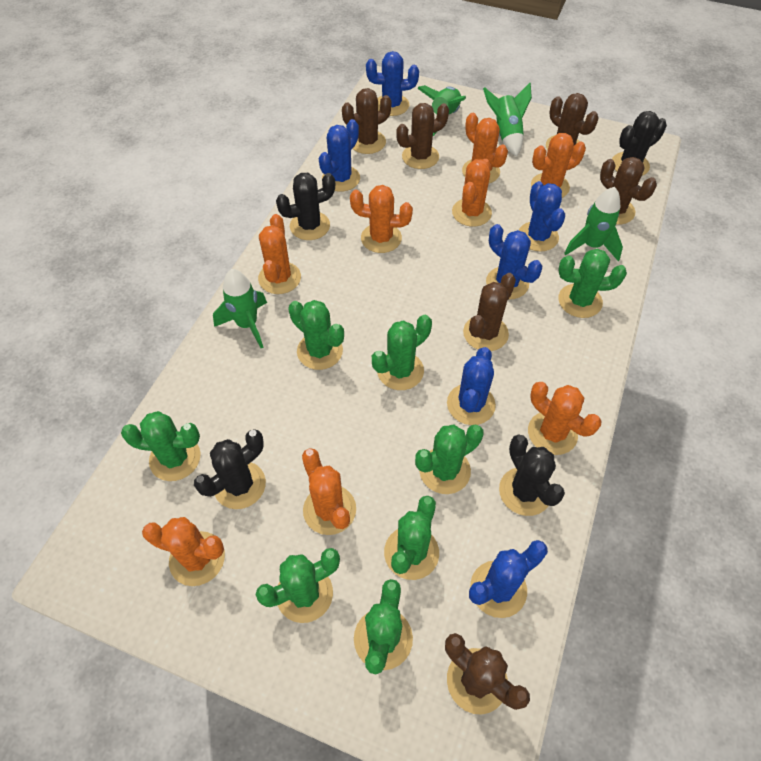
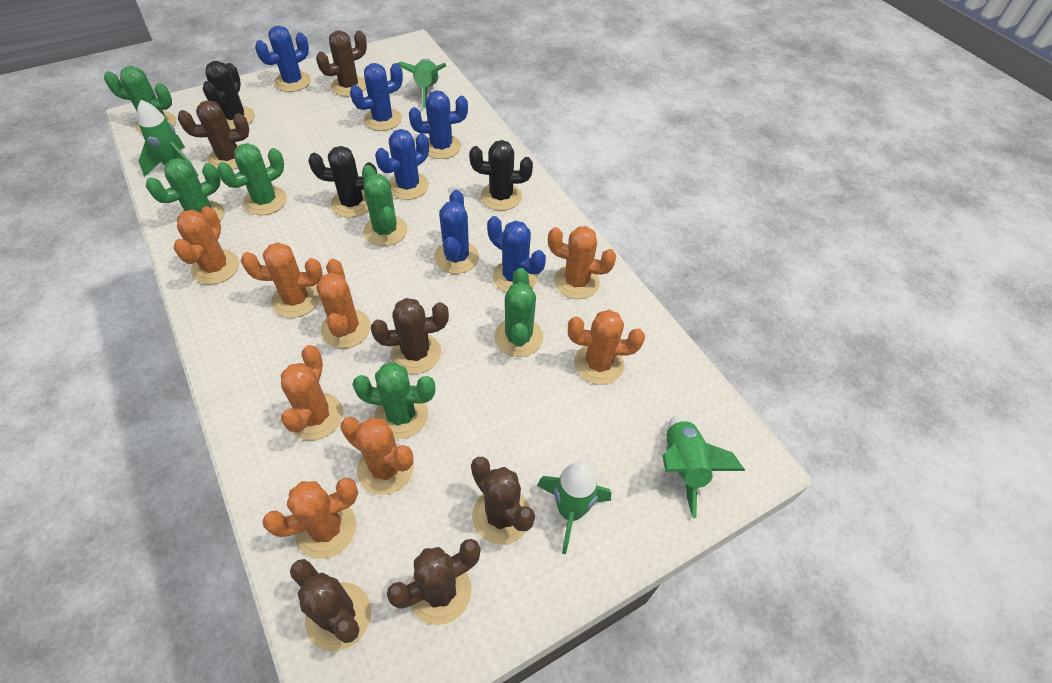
black cactus: [194,429,266,509] [276,173,335,240] [499,435,565,516] [612,111,667,176] = 4 -> [203,61,255,129] [308,146,377,218] [469,140,533,211] = 3
green cactus: [121,411,201,481] [256,548,340,623] [288,300,344,370] [354,579,413,674] [372,315,432,390] [384,496,439,580] [415,424,484,494] [558,249,627,318] = 8 -> [104,66,176,134] [146,158,224,221] [217,143,287,215] [352,362,435,439] [362,165,408,246] [494,268,543,357] = 6

